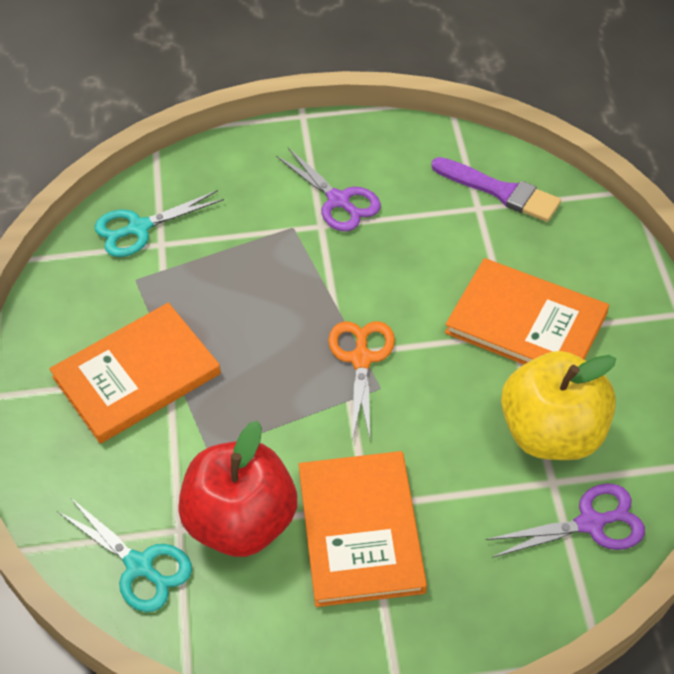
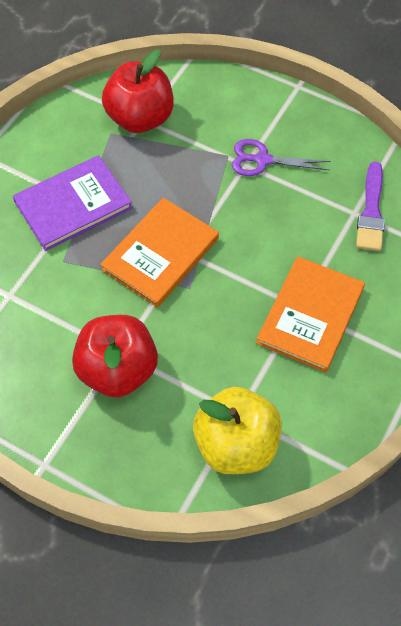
orange book: [49,303,221,444] [299,451,427,607] [445,258,609,364] = 3 -> [100,198,219,307] [256,256,365,373] = 2
orange scissors: [328,321,395,440] = 1 -> none = 0
purple book: none = 0 -> [13,155,132,251] = 1
purple scissors: [276,148,381,231] [486,483,645,558] = 2 -> [232,139,330,176] = 1
red apple: [178,421,297,557] = 1 -> [72,315,158,397] [102,50,174,133] = 2
turquoise scissors: [57,497,192,612] [95,190,224,257] = 2 -> none = 0

